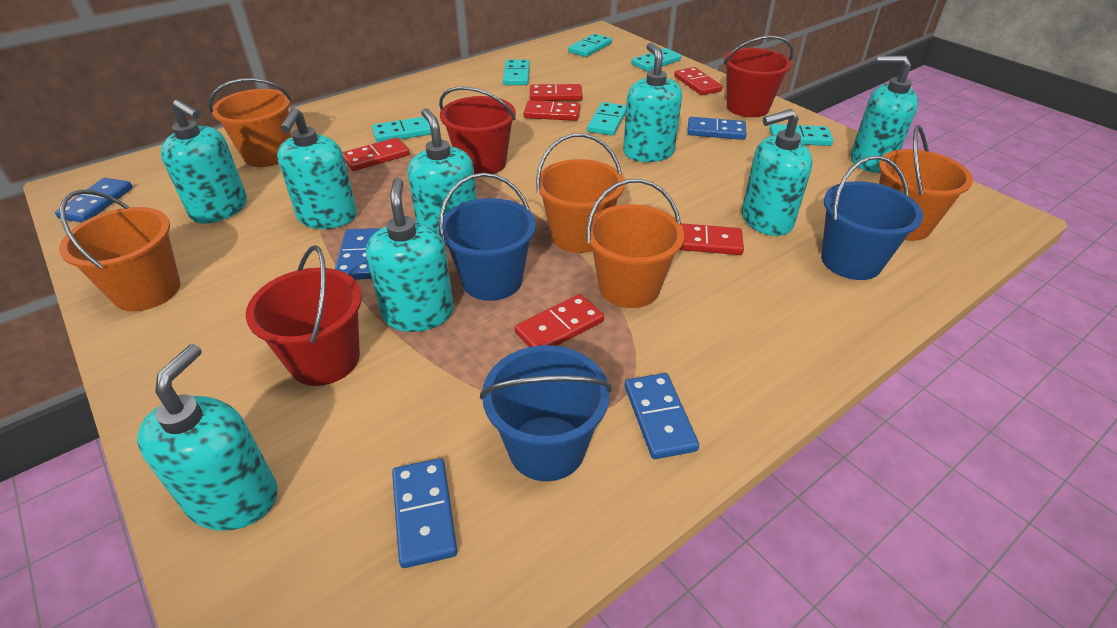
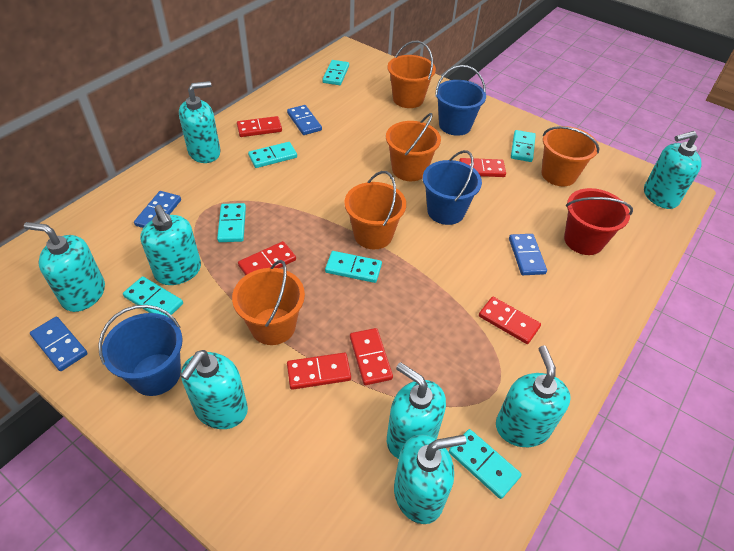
blue domino: [55,178,133,223] [335,228,380,280] [392,458,457,568] [625,373,699,459] [687,117,747,140] = 5 -> [30,317,88,371] [134,191,181,228] [287,105,322,135] [509,234,547,275] = 4
red bucket: [246,245,362,386] [439,87,516,174] [724,35,793,117] = 3 -> [564,188,633,255] = 1
turquoise domino: [372,117,431,143] [503,60,530,85] [568,34,612,57] [587,102,626,136] [631,48,681,71] [769,124,834,146] = 6 -> [123,276,183,317] [217,203,246,242] [248,142,297,168] [322,60,349,85] [325,251,382,283] [449,429,522,499] [511,130,536,162] = 7

